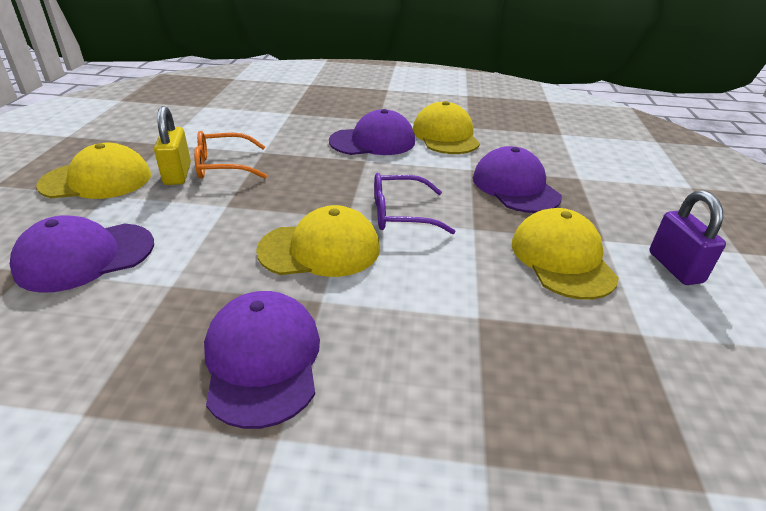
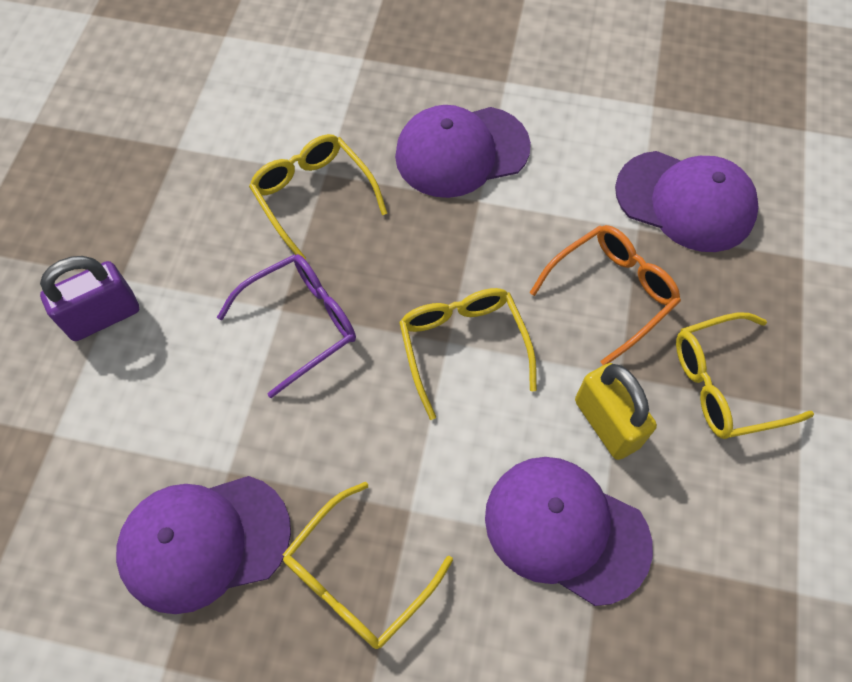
yellow cap: [36,143,151,199] [256,205,380,277] [413,101,480,154] [512,208,619,300] = 4 -> none = 0
yellow glasses: none = 0 -> [249,134,387,259] [283,482,453,649] [399,288,537,420] [676,313,814,439] = 4

